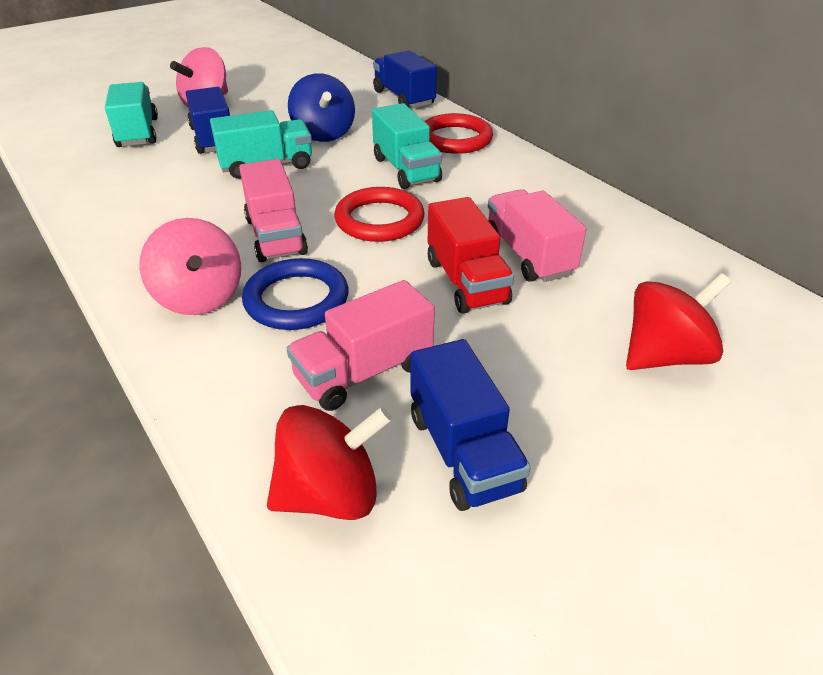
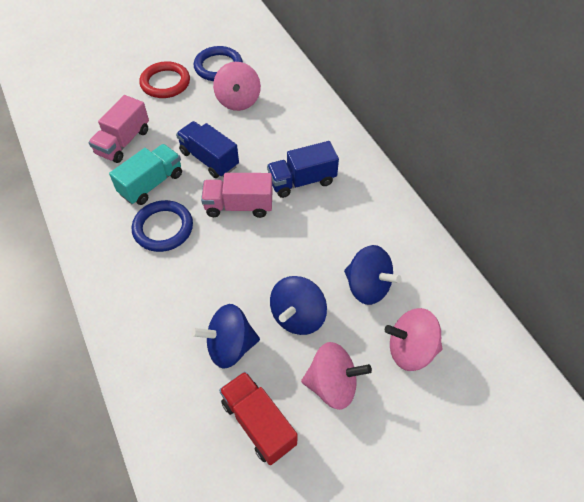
blue ring: [242,258,348,330] = 1 -> [132,200,193,252] [194,46,243,81] = 2
blue spinning top: [288,73,355,142] = 1 -> [191,304,260,369] [270,276,327,335] [344,245,401,305] = 3
blue truck: [186,87,230,154] [373,50,437,108] [411,339,531,511] = 3 -> [176,121,239,178] [267,141,339,198] = 2
pink spinning top: [139,218,241,315] [170,47,228,107] = 2 -> [213,62,261,111] [301,342,372,410] [385,308,443,371] = 3
pink truck: [239,159,308,262] [287,280,435,411] [488,189,586,282] = 3 -> [88,95,149,163] [201,173,273,218] = 2
red ring: [334,187,425,242] [424,113,493,154] = 2 -> [140,61,190,98] = 1
red spinning top: [267,405,392,520] [626,273,731,370] = 2 -> none = 0
turquoise truck: [105,82,158,147] [210,110,312,179] [372,103,442,189] = 3 -> [109,144,182,205] = 1

